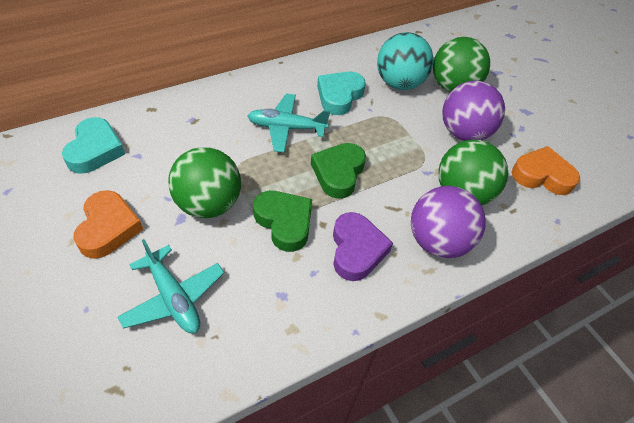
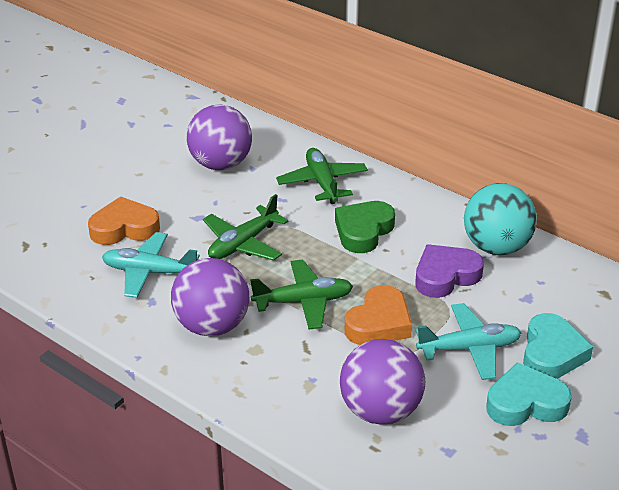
green ball: [168,147,241,218] [433,37,490,92] [438,140,508,206] = 3 -> none = 0
green heart: [253,191,312,252] [311,143,366,199] = 2 -> [335,201,395,253] = 1
green plane: none = 0 -> [203,194,289,261] [250,260,353,330] [276,148,368,204] = 3
purple ball: [411,186,486,258] [442,81,505,141] = 2 -> [171,258,250,336] [187,105,252,170] [340,339,425,425] = 3

